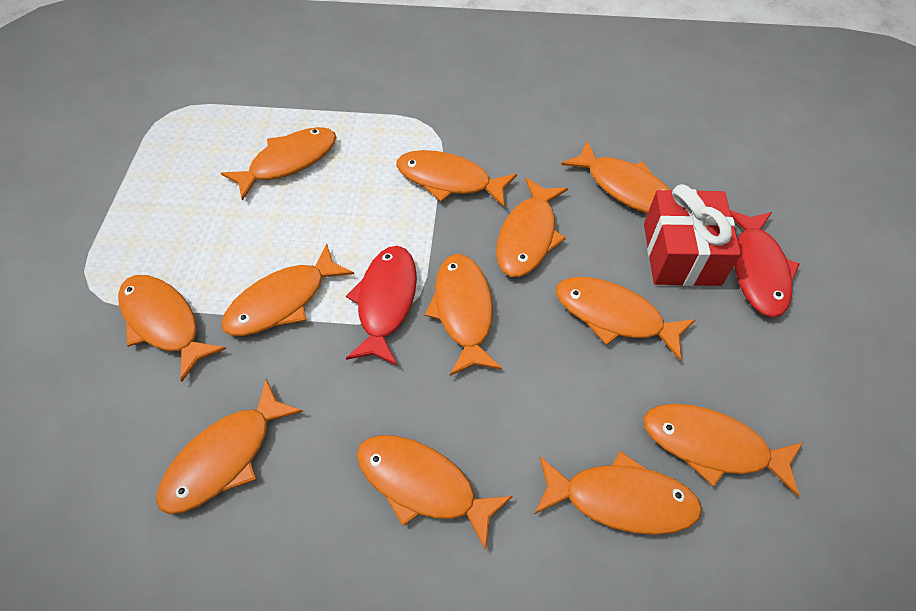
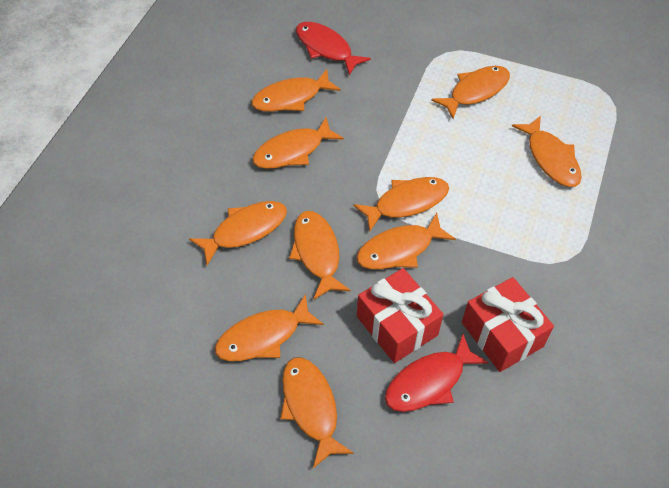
orange fish: [118,275,226,382] [156,379,303,514] [221,127,336,201] [221,243,354,336] [357,435,513,551] [396,150,517,207] [425,254,502,376] [496,177,568,277] [534,451,702,535] [556,277,696,361] [561,141,670,214] [643,404,803,496] = 12 -> [189,201,287,265] [215,294,324,361] [251,69,341,112] [252,117,344,169] [281,357,354,468] [289,211,351,300] [353,177,449,232] [356,213,456,269] [431,66,510,119] [512,116,582,187] = 10
red gift: [644,184,741,286] = 1 -> [357,268,444,363] [462,277,554,372] = 2

